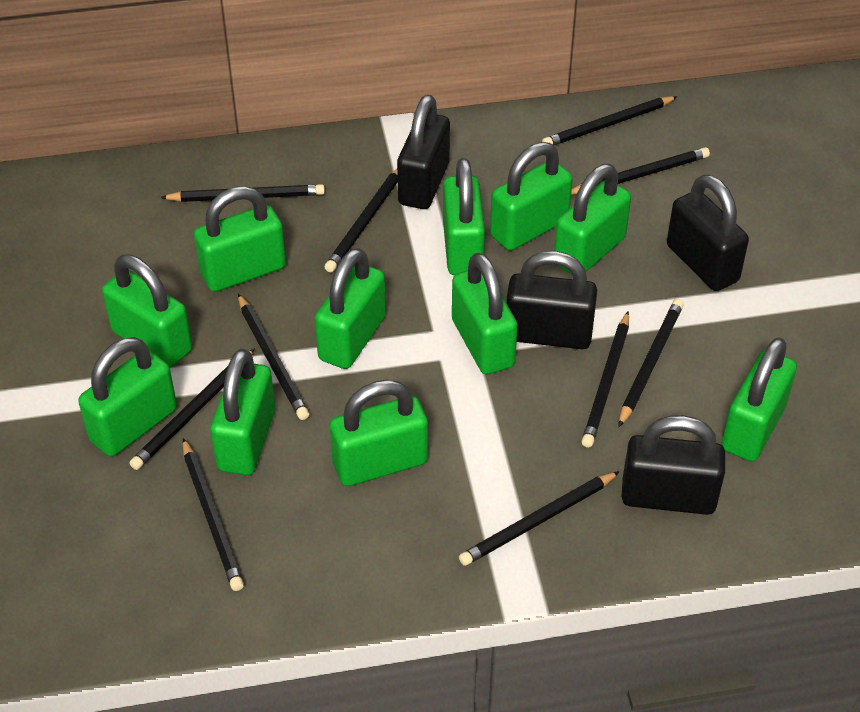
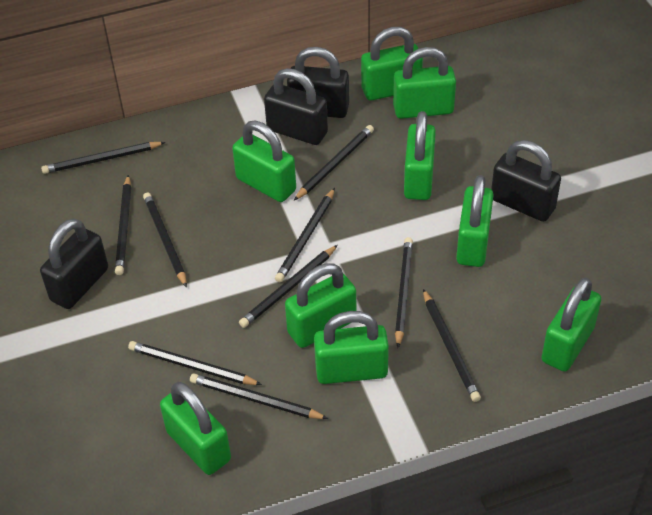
green padlock: [78,337,177,457] [102,255,192,367] [194,186,286,292] [210,349,275,475] [315,248,386,369] [330,380,428,486] [443,158,485,275] [452,253,518,375] [490,142,573,251] [554,164,631,275] [721,337,797,462] = 11 -> [160,382,231,475] [232,121,296,202] [285,263,356,348] [314,311,389,384] [361,27,423,101] [393,47,456,119] [404,111,436,200] [456,175,493,267] [541,278,601,372] = 9

